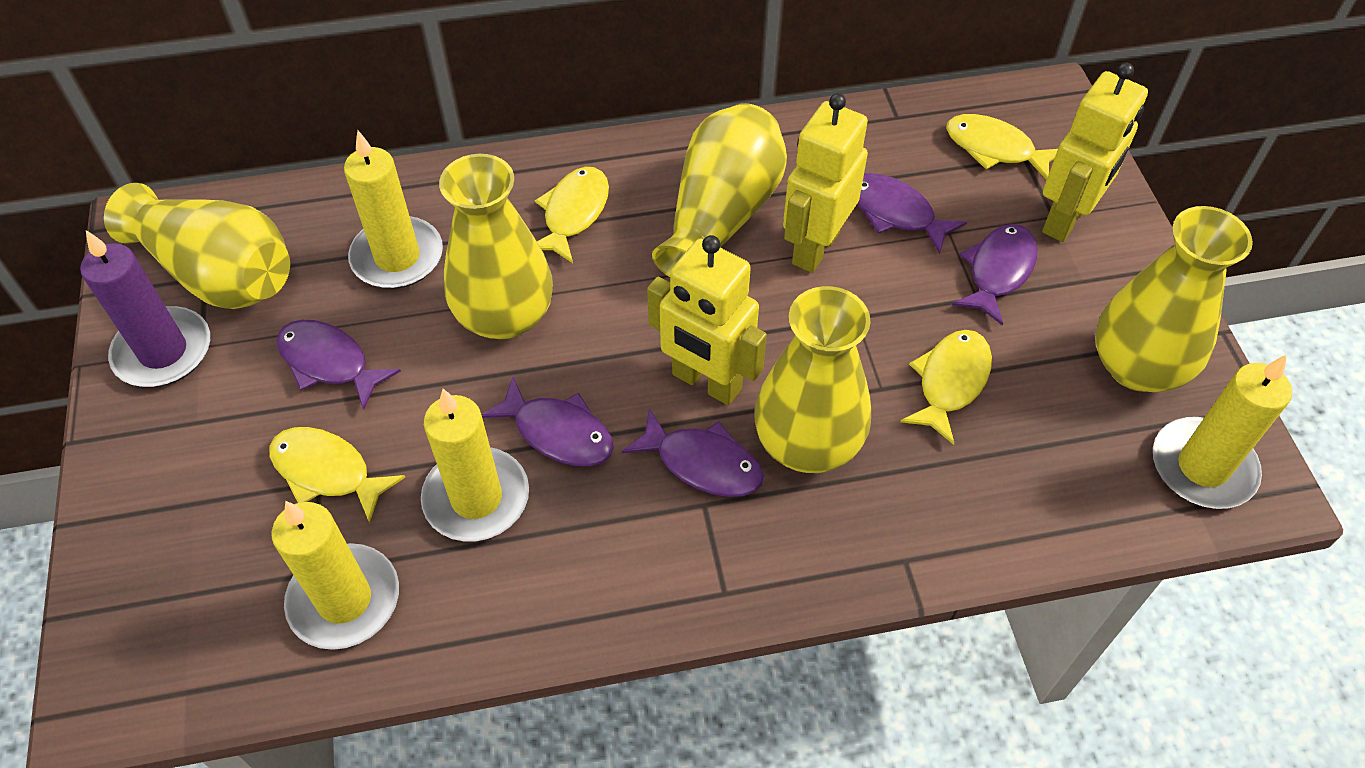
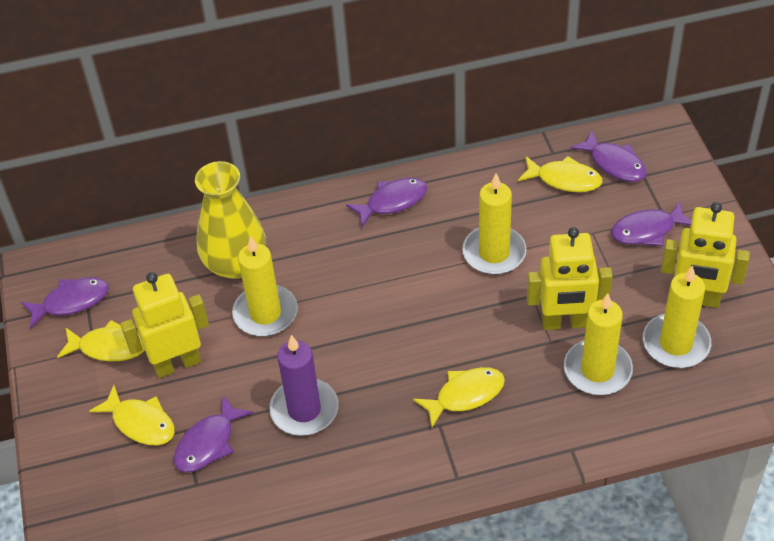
yellow vase: [104,183,290,309] [439,154,553,340] [652,103,787,277] [754,286,871,473] [1095,206,1253,392] = 5 -> [195,161,266,279] = 1

